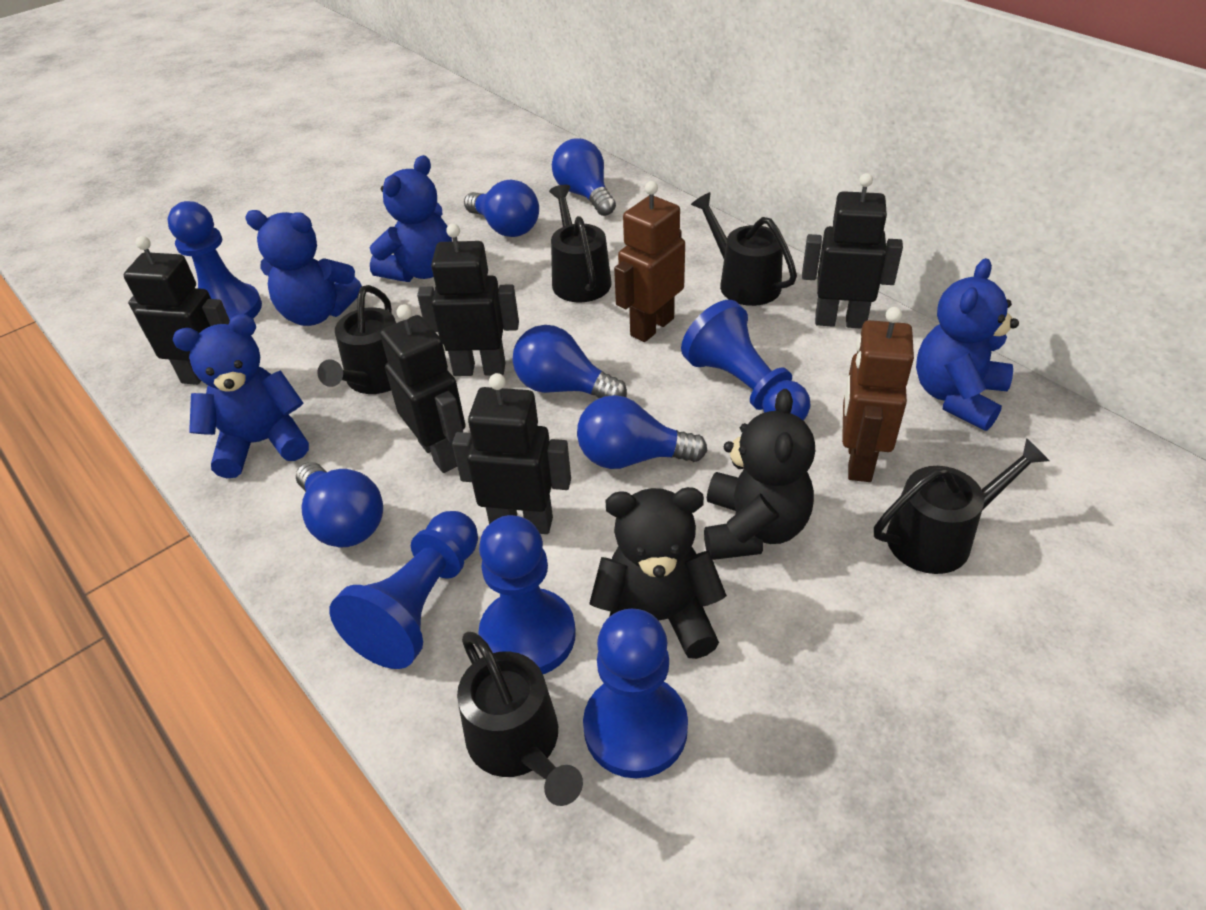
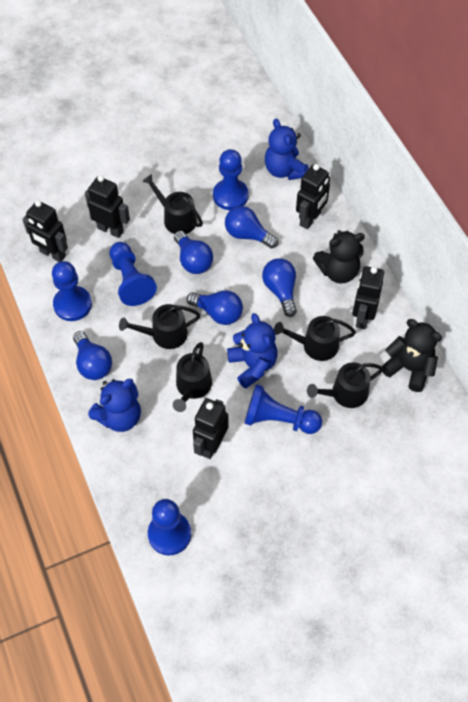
blue teddy bear: [173,314,309,478] [245,210,362,326] [370,155,452,282] [916,258,1019,431] = 4 -> [88,379,141,432] [227,313,278,389] [265,119,309,180] = 3
brown robot: [614,181,685,342] [842,307,914,482] = 2 -> none = 0

